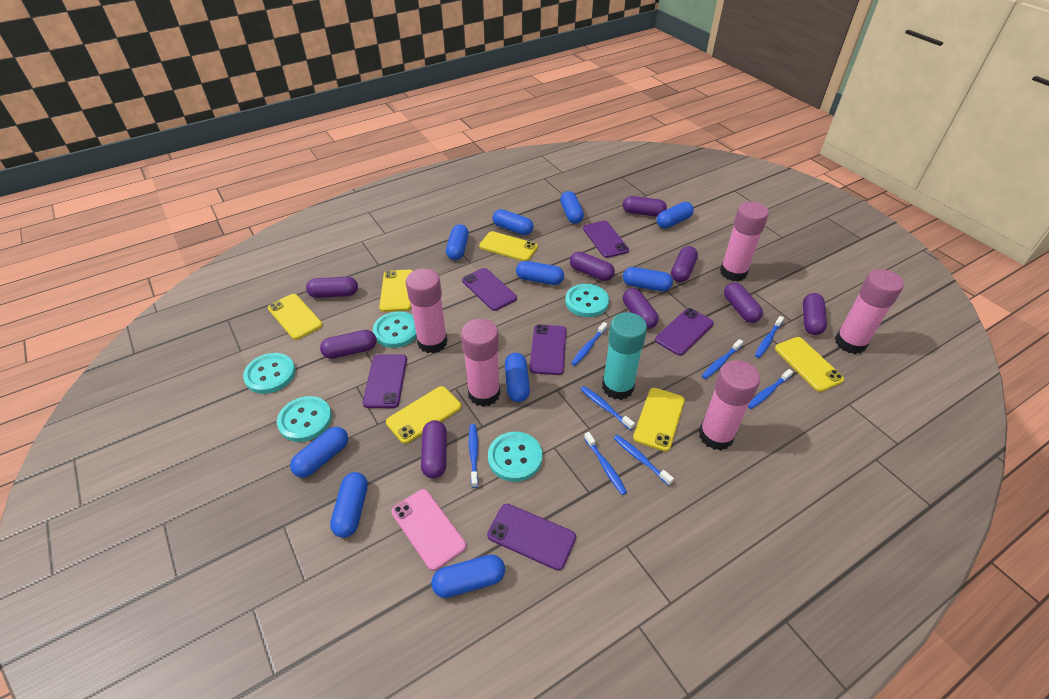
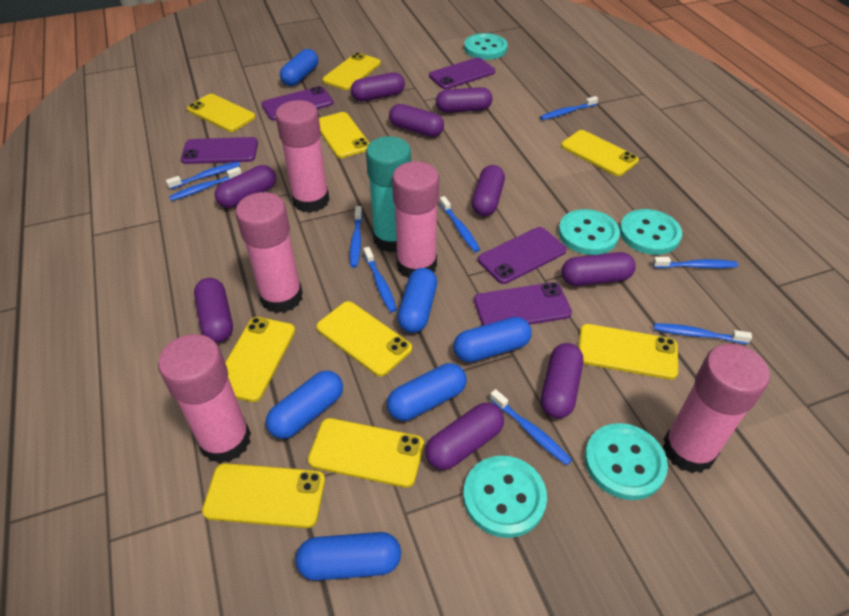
blue capsule: [290,427,348,478] [330,472,368,538] [431,555,505,598] [446,224,469,260] [493,209,534,235] [505,353,530,402] [516,261,564,285] [560,191,584,224] [623,267,673,291] [657,202,694,229] = 10 -> [266,371,343,439] [280,49,318,86] [296,532,401,581] [387,363,467,421] [397,268,437,333] [453,317,532,362] = 6
blue toothbrush: [469,424,479,488] [571,322,607,366] [581,386,635,430] [584,432,627,495] [614,435,674,485] [702,339,743,379] [748,369,793,409] [755,316,784,358] = 8 -> [166,162,240,189] [169,167,242,201] [350,206,363,268] [363,247,397,312] [440,196,480,252] [490,389,572,465] [540,96,598,120] [653,257,738,268] [653,323,752,344] = 9
pink phone: [391,489,466,571] = 1 -> none = 0
purple phone: [363,354,407,408] [462,268,517,311] [487,504,576,570] [529,325,566,375] [583,221,629,258] [655,308,714,356] = 6 -> [181,137,258,164] [261,86,333,121] [429,57,495,89] [474,282,572,326] [478,227,566,284] = 5
yellow phone: [268,294,323,340] [379,270,413,312] [386,386,461,444] [479,231,538,261] [633,388,685,452] [775,337,844,392] = 6 -> [187,94,255,132] [202,463,325,528] [225,317,295,402] [308,418,424,488] [316,301,412,376] [319,112,369,158] [322,53,381,90] [561,130,639,176] [578,324,678,380] = 9

